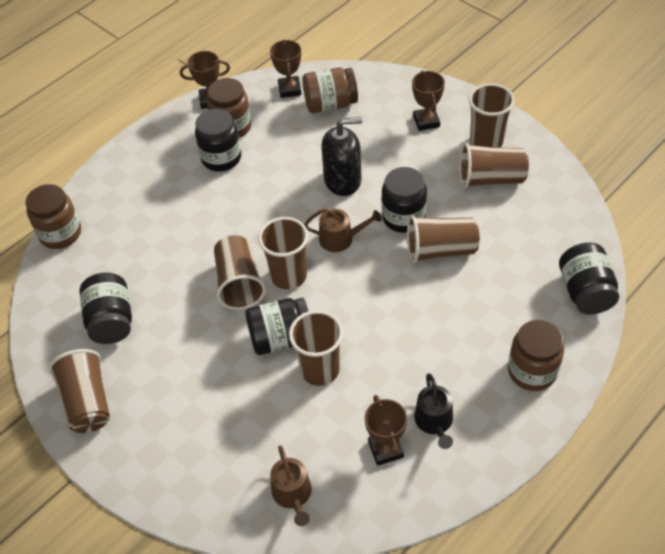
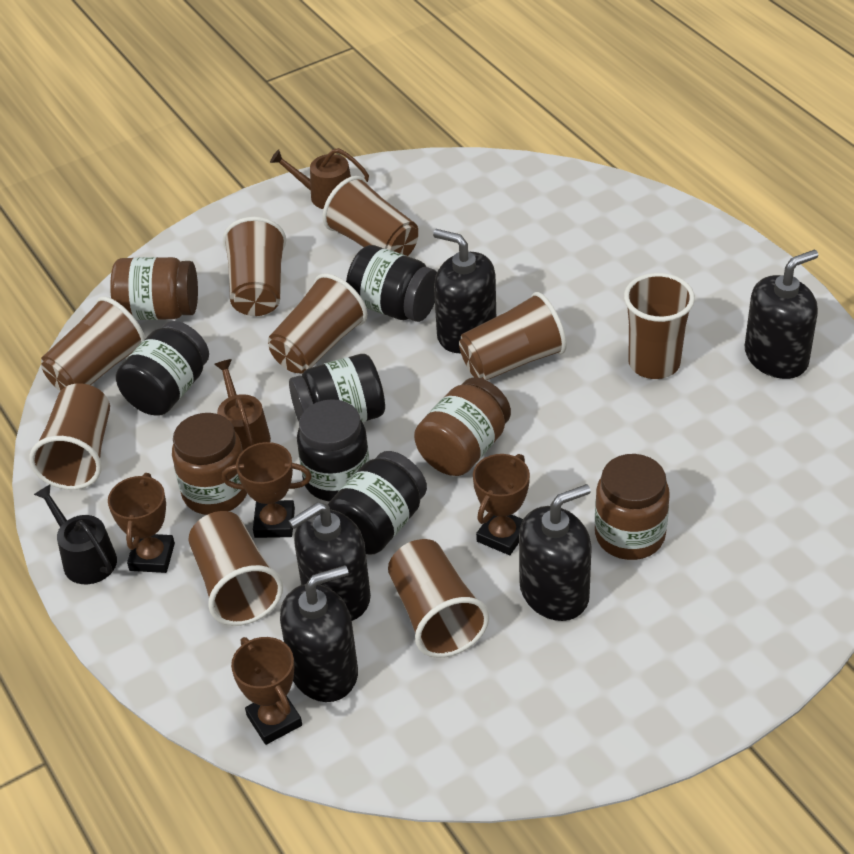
black soap dispenser: [321,117,362,196] = 1 -> [280,565,358,702] [289,502,371,621] [433,229,496,354] [519,484,592,621] [745,250,818,379] = 5
brown cup: [48,349,110,433] [214,235,266,310] [258,217,308,289] [289,310,343,386] [407,215,480,263] [460,143,529,188] [469,83,515,148] = 7 -> [29,384,110,490] [41,296,145,391] [189,511,283,626] [223,217,286,316] [268,273,367,374] [322,176,418,256] [388,539,489,658] [459,292,567,380] [624,273,695,379] = 9

